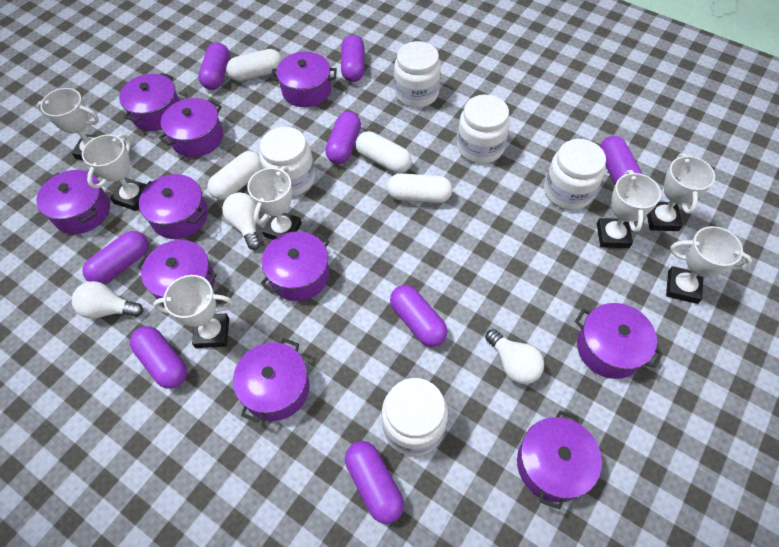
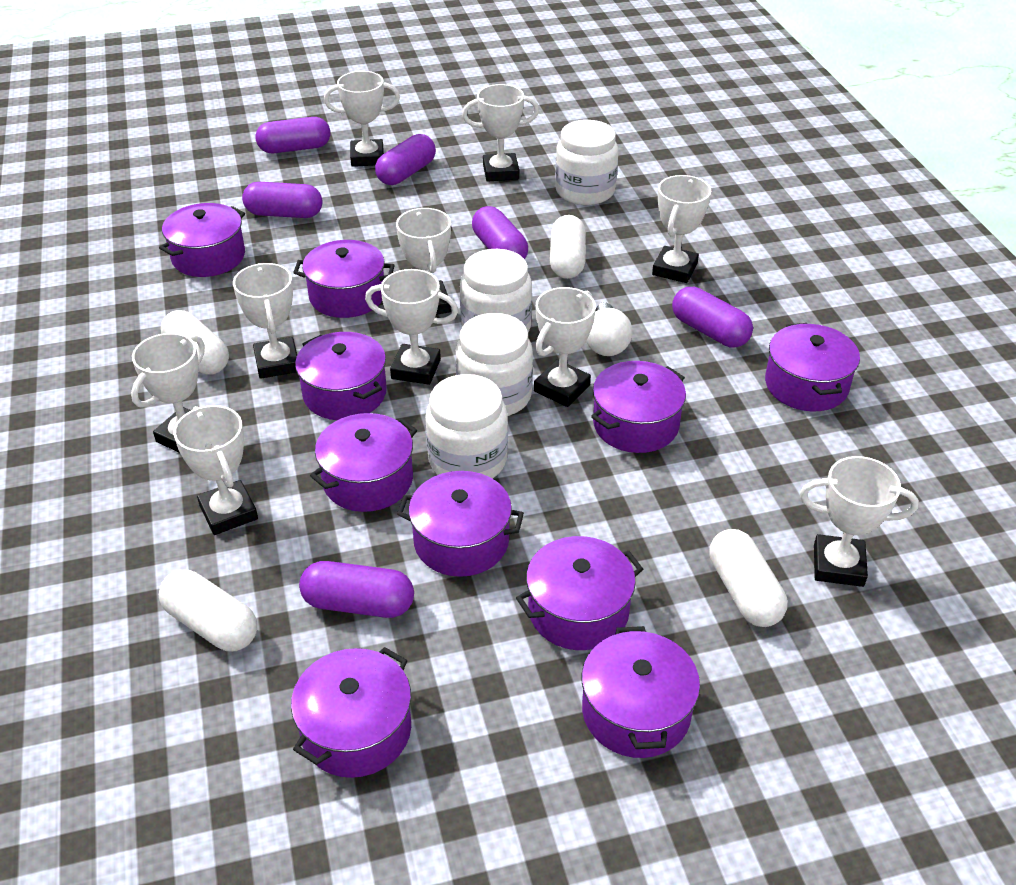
purple capsule: [82,231,149,284] [130,326,187,389] [198,42,230,90] [325,112,361,164] [341,35,365,82] [345,441,404,524] [390,285,447,347] [600,136,642,185] = 8 -> [242,182,322,218] [256,117,330,153] [299,561,414,618] [375,134,436,185] [472,206,528,259] [672,287,753,347] = 6
white jar: [260,127,315,196] [382,378,448,456] [394,41,441,108] [457,95,510,164] [544,139,606,210] = 5 -> [425,374,508,479] [456,313,533,416] [460,249,532,332] [555,120,619,205] = 4
white light bulb: [72,281,143,319] [222,192,261,250] [485,329,544,384] = 3 -> [586,302,632,356] = 1
white trophy: [37,88,99,160] [82,133,146,211] [153,275,233,348] [247,166,302,240] [597,170,661,248] [647,153,715,231] [666,226,752,304] = 7 -> [131,333,205,453] [173,405,258,535] [233,263,297,379] [324,71,400,167] [365,269,458,385] [396,208,451,315] [462,84,539,182] [534,287,596,407] [652,175,711,283] [800,456,919,587] = 10

